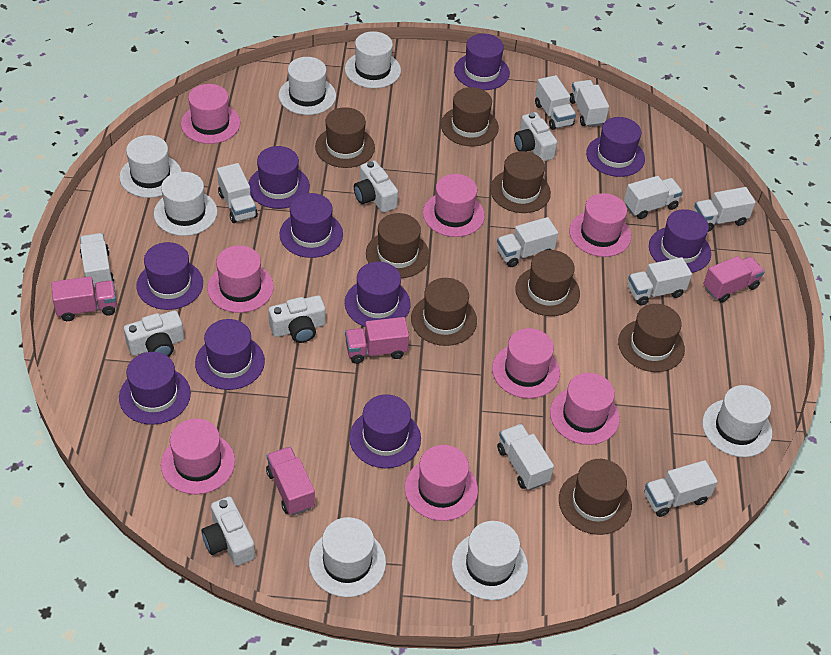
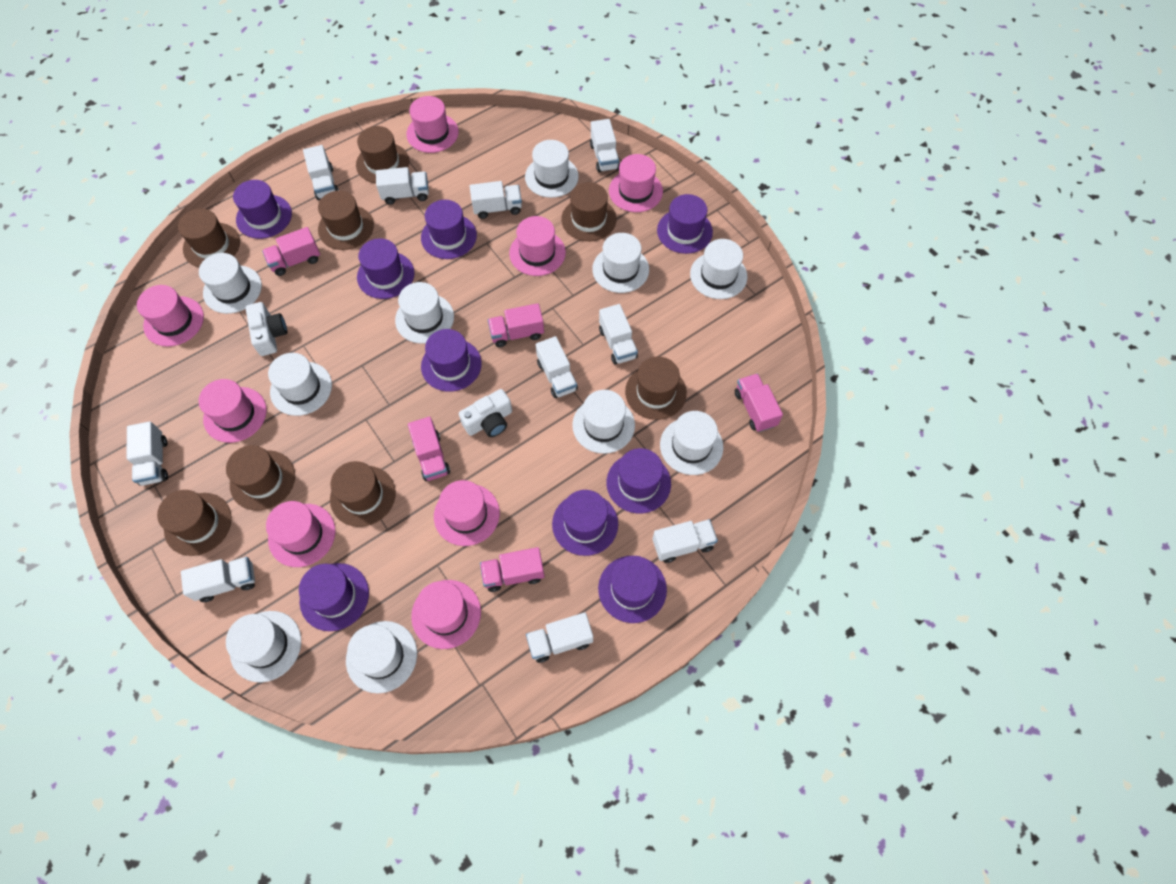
pink truck: [51,276,117,321] [266,447,315,515] [345,317,409,364] [703,256,765,303] = 4 -> [262,227,320,276] [408,417,450,481] [480,547,545,592] [488,303,544,347] [735,373,783,432] = 5
purple hat: [119,352,191,425] [136,242,203,310] [195,319,265,390] [249,146,310,209] [280,193,343,258] [345,262,411,327] [349,394,421,468] [454,34,510,90] [586,117,645,177] [649,209,711,273] = 10 -> [233,180,292,239] [299,563,369,631] [357,238,415,299] [421,200,477,259] [421,329,482,392] [552,490,618,556] [598,556,667,623] [606,448,671,513] [657,194,713,254] = 9
white camera: [124,311,184,357] [201,497,255,566] [268,295,325,343] [354,160,398,213] [514,112,557,162] = 5 -> [246,302,287,356] [459,389,512,437] = 2
white hat: [119,135,182,198] [154,172,217,236] [278,57,336,115] [309,517,386,597] [345,31,401,88] [452,521,528,600] [702,385,772,457] = 7 -> [199,253,262,314] [226,611,301,683] [268,353,332,416] [346,621,417,694] [395,282,454,344] [525,140,579,198] [572,390,635,454] [592,233,649,293] [660,411,724,475] [690,239,747,299] = 10

